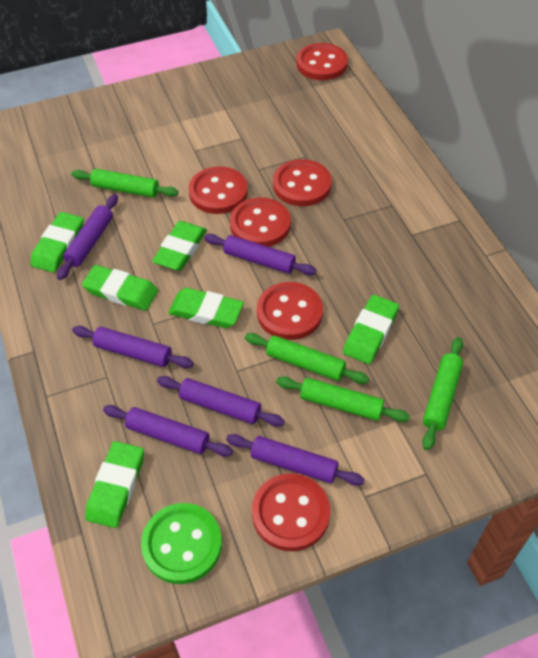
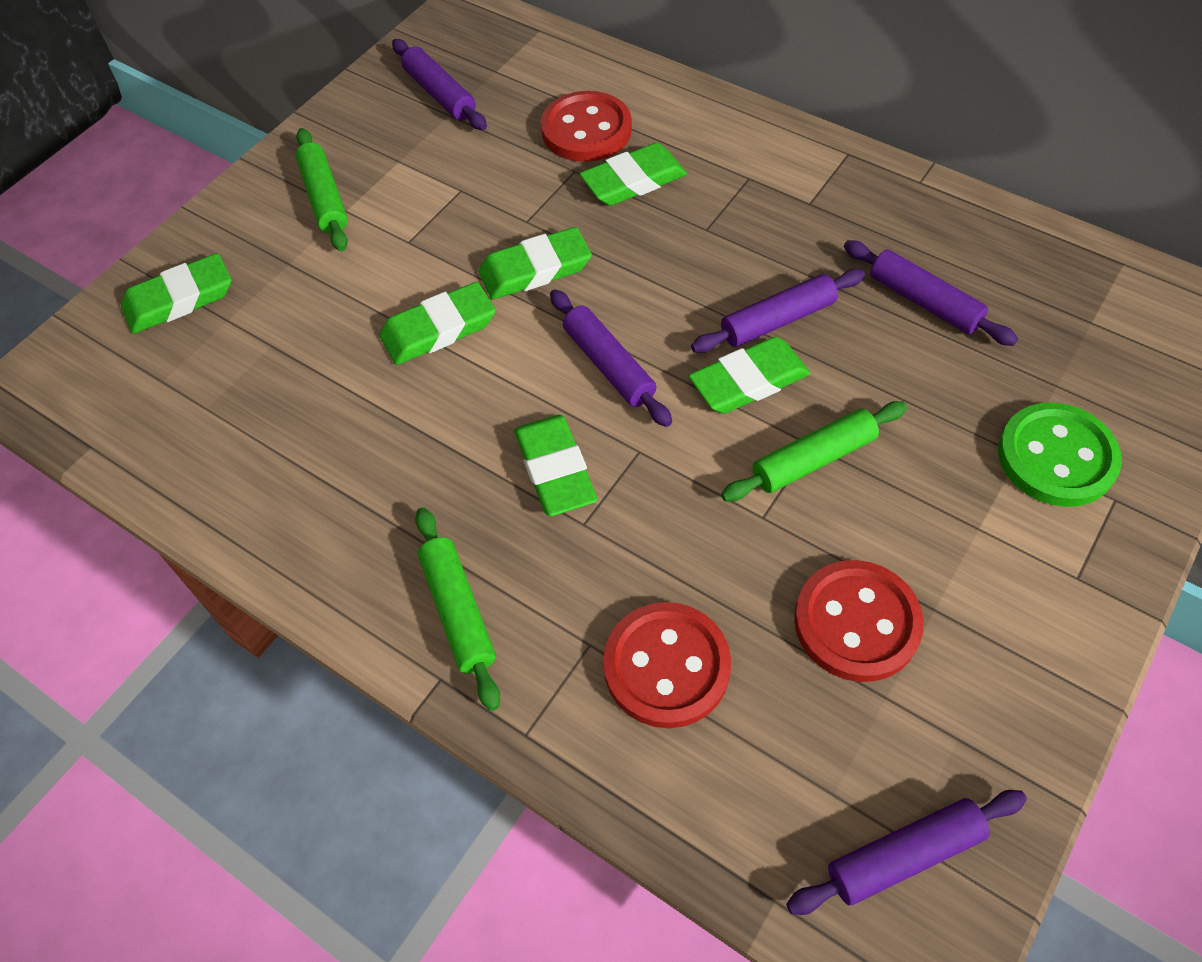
green rolling pin: [72,169,179,198] [245,333,369,384] [276,376,410,422] [422,337,463,450] = 4 -> [295,128,348,251] [415,507,500,711] [721,401,907,502] = 3
purple rolling pin: [57,194,118,280] [72,326,194,368] [103,405,233,457] [157,376,285,427] [204,234,317,275] [226,434,365,486] = 6 -> [392,39,487,130] [550,289,672,427] [691,269,865,353] [786,790,1027,915] [844,240,1018,346] = 5
red button: [189,166,248,214] [230,197,291,247] [252,473,330,551] [257,282,323,340] [273,159,332,206] [297,43,348,80] = 6 -> [541,91,632,162] [603,602,731,728] [794,560,924,682] = 3

